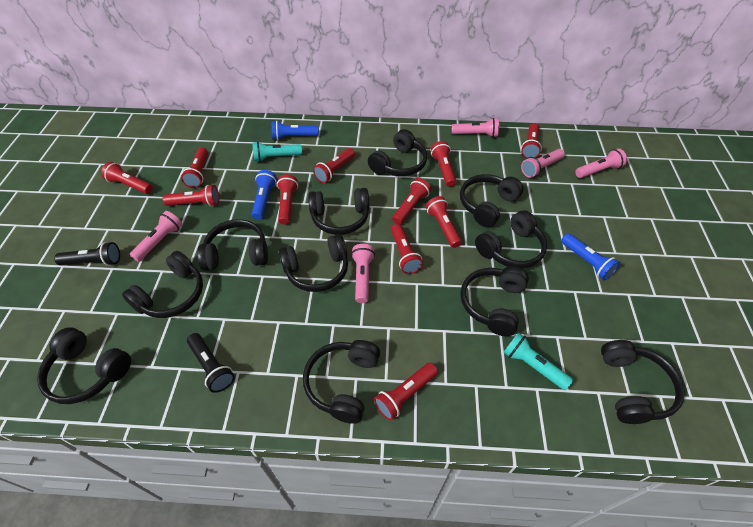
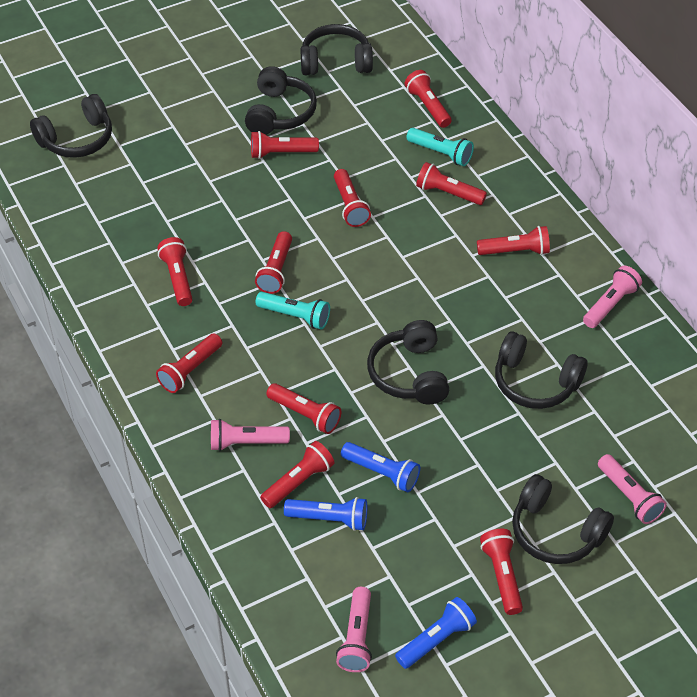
black flashlight: [54,242,120,266] [187,333,235,393] = 2 -> none = 0
black headphones: [37,327,131,404] [122,251,203,318] [197,219,268,271] [279,234,348,292] [303,340,380,424] [308,188,369,235] [368,129,427,176] [460,174,523,227] [460,266,529,336] [475,210,547,268] [601,340,685,424] = 11 -> [30,94,112,158] [245,66,317,135] [300,24,373,75] [367,320,449,404] [495,331,588,409] [512,474,614,564] = 6
pink flashlight: [130,211,183,262] [351,244,375,303] [452,118,499,138] [521,149,564,178] [575,148,627,178] = 5 -> [211,419,290,451] [336,587,372,672] [583,266,642,328] [598,454,667,524] = 4

